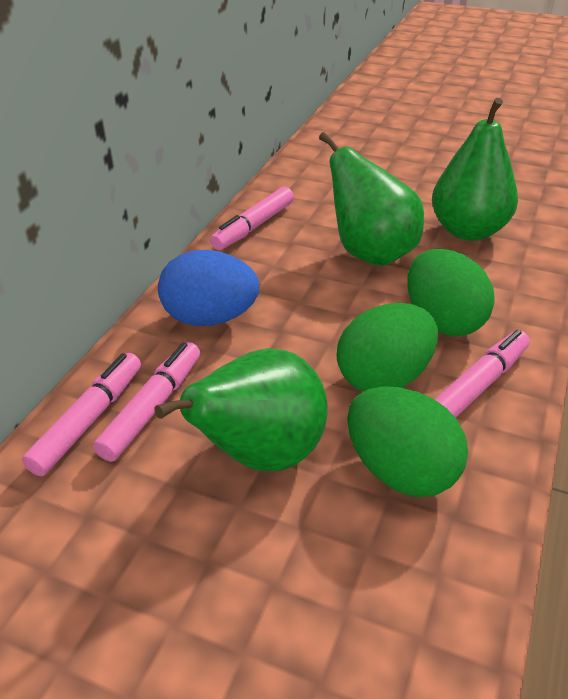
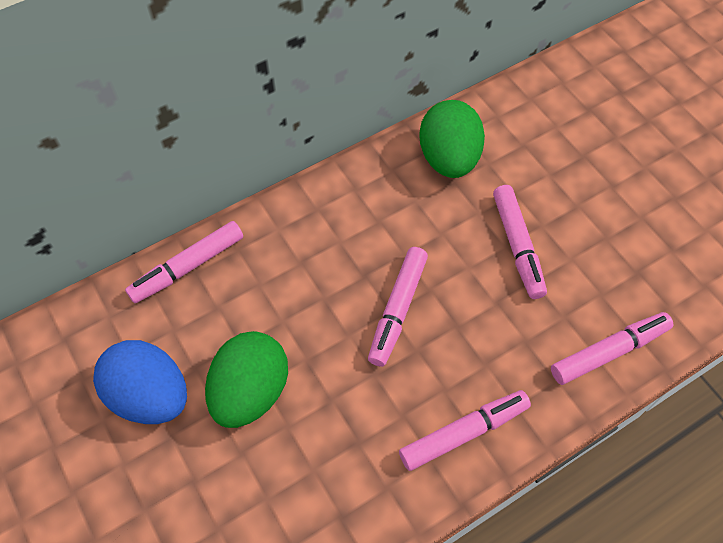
green egg: [337,303,438,392] [347,386,468,497] [407,249,495,336] = 3 -> [205,331,288,428] [419,100,485,178] = 2
green pear: [154,348,328,471] [319,132,424,266] [432,98,518,241] = 3 -> none = 0
pink marker: [22,353,141,476] [93,342,200,462] [210,187,294,250] [434,330,530,418] = 4 -> [125,221,243,303] [368,247,428,367] [399,390,531,471] [493,185,547,299] [551,312,673,385] = 5

